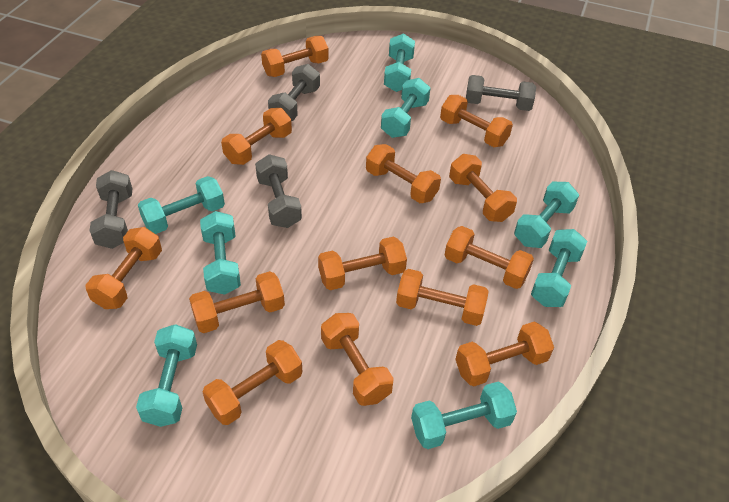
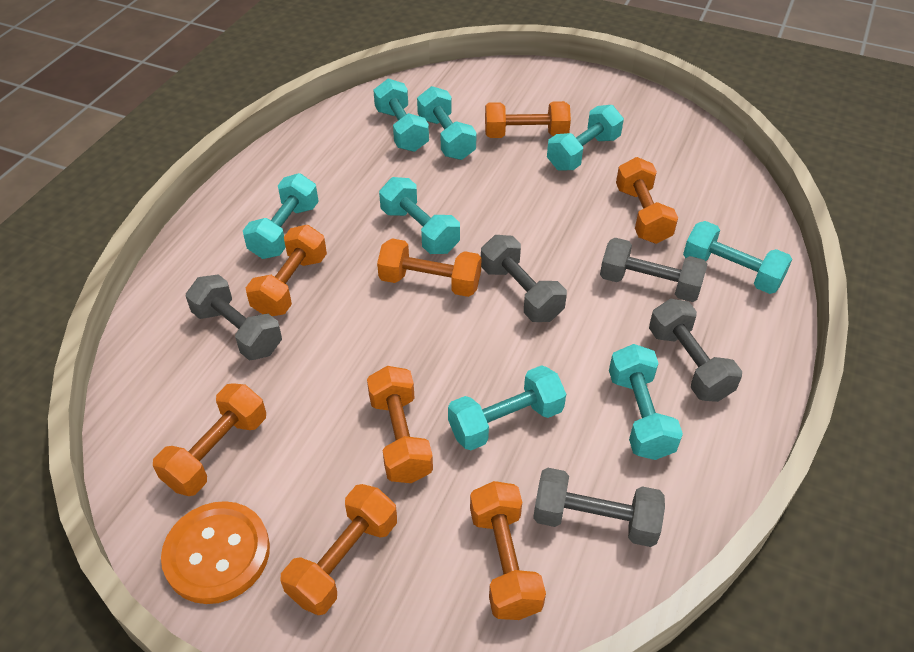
grey dumbbell: [90,170,132,249] [255,154,302,228] [268,64,320,121] [466,75,536,111] = 4 -> [186,274,282,360] [481,235,567,322] [533,468,665,547] [600,238,707,302] [649,298,742,402] = 5
orange button: none = 0 -> [161,501,270,604] = 1
orange dumbbell: [85,227,162,309] [189,271,285,333] [203,340,302,425] [221,108,292,165] [261,36,329,77] [318,237,407,290] [321,313,394,406] [366,144,441,203] [396,269,489,326] [440,95,513,147] [445,226,534,289] [449,154,517,222] [455,322,554,386] = 13 -> [153,383,266,496] [246,225,327,316] [280,484,397,615] [367,366,433,483] [377,238,481,297] [470,481,546,620] [485,101,571,138] [616,157,678,244] = 8

